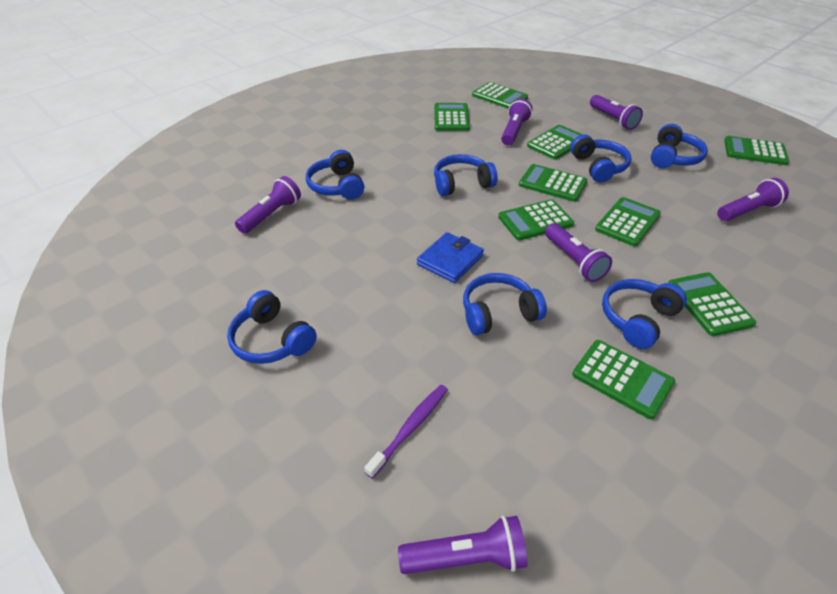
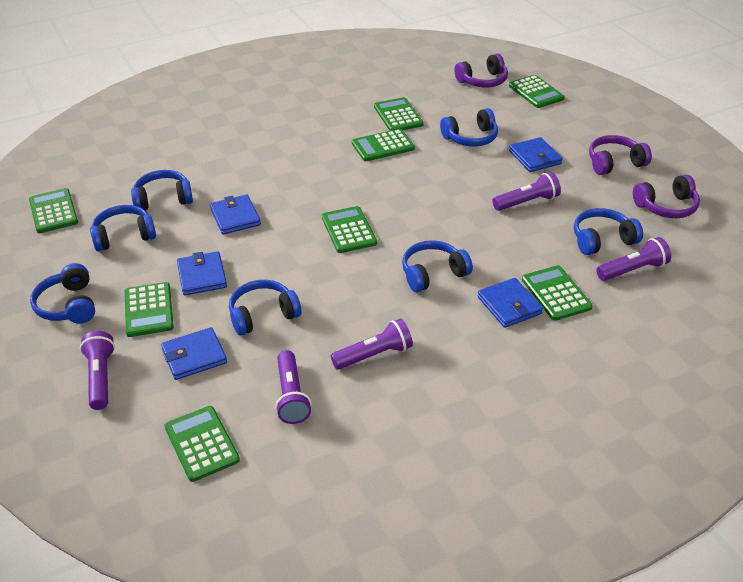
blue wallet: [417,232,484,283] = 1 -> [161,327,227,380] [177,251,227,295] [210,194,261,235] [478,278,543,328] [509,137,563,172] = 5
green calculator: [434,103,470,131] [472,82,528,109] [498,199,574,241] [519,164,587,202] [527,125,583,159] [572,340,675,420] [595,197,661,247] [668,272,756,336] [724,136,789,165] = 9 -> [29,188,78,233] [125,282,174,337] [164,406,240,482] [322,206,377,253] [352,129,415,161] [374,97,423,131] [509,75,565,108] [522,265,593,321] = 8
purple flashlight: [235,176,301,234] [398,516,528,574] [501,98,533,145] [545,223,612,282] [590,95,643,130] [717,178,789,221] = 6 -> [80,331,115,410] [275,350,311,424] [331,318,413,370] [493,172,561,211] [596,237,671,281] = 5
purple headphones: none = 0 -> [454,53,508,88] [589,135,652,175] [633,175,700,218] = 3
purple toothbrush: [364,385,448,479] = 1 -> none = 0

